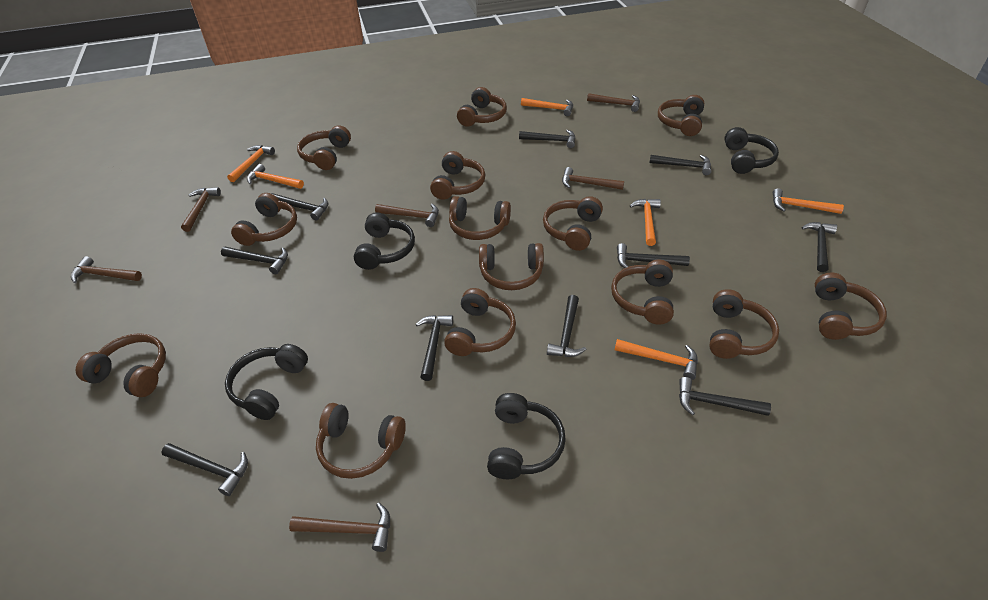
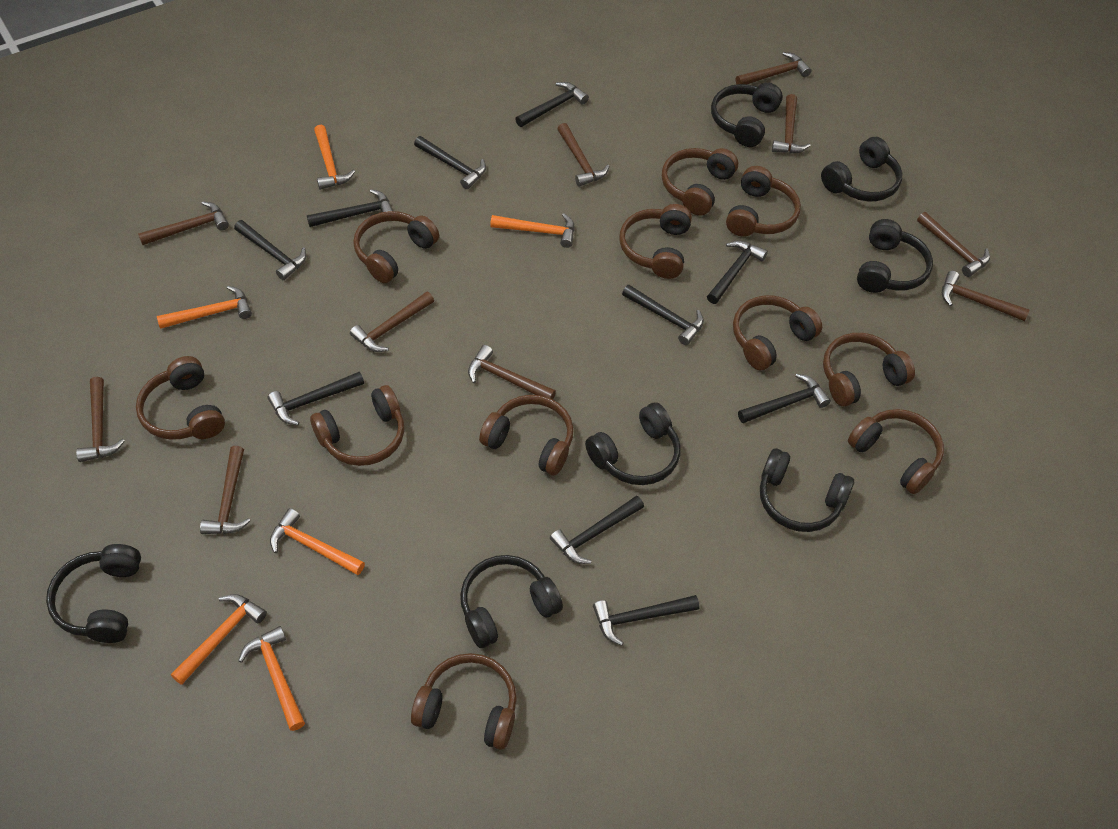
black headphones: [225,344,308,420] [354,212,415,270] [487,393,566,479] [724,127,779,174] = 4 -> [46,544,141,643] [460,555,563,648] [585,402,680,485] [711,82,783,147] [760,448,854,532] [821,137,903,201] [857,219,933,293] = 7
brown hammer: [71,256,142,283] [181,187,221,232] [289,503,390,552] [375,204,439,227] [562,167,624,190] [587,93,640,112] = 6 -> [76,377,125,462] [138,201,229,245] [200,446,251,534] [350,292,434,352] [468,345,556,400] [557,123,609,187] [736,52,812,84] [772,94,811,154] [917,212,990,277] [942,271,1030,321] = 10
brown headphones: [76,333,166,397] [231,193,297,246] [297,125,351,170] [316,403,406,479] [430,151,485,200] [444,288,516,356] [449,196,511,240] [457,87,507,127] [479,243,544,290] [543,196,603,251] [611,260,674,325] [658,95,704,136] [709,289,779,359] [815,273,887,340] = 14 -> [136,356,225,440] [310,385,404,466] [353,211,439,283] [411,653,517,750] [479,395,574,475] [619,204,692,279] [662,148,738,216] [726,166,801,237] [733,295,822,371] [823,333,915,407] [848,409,944,494] = 11

